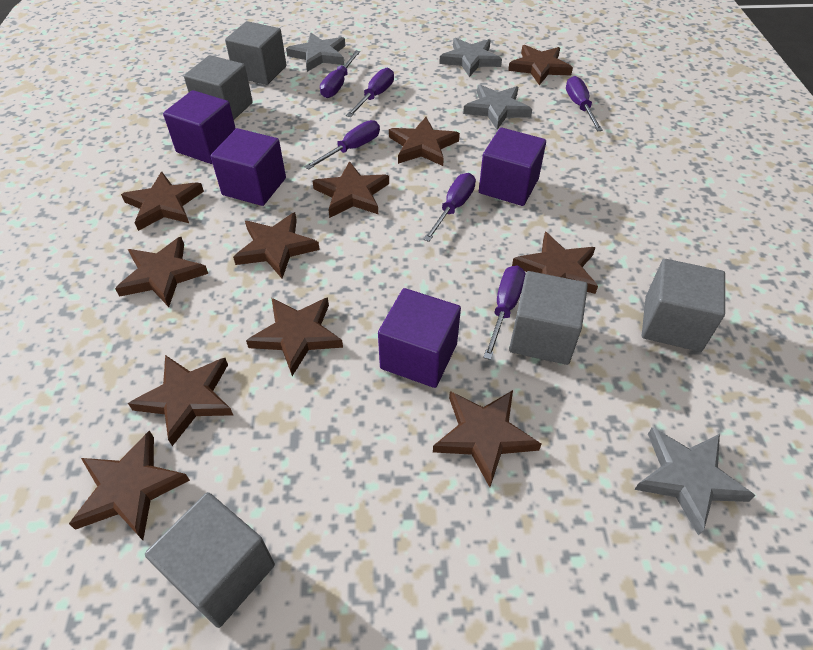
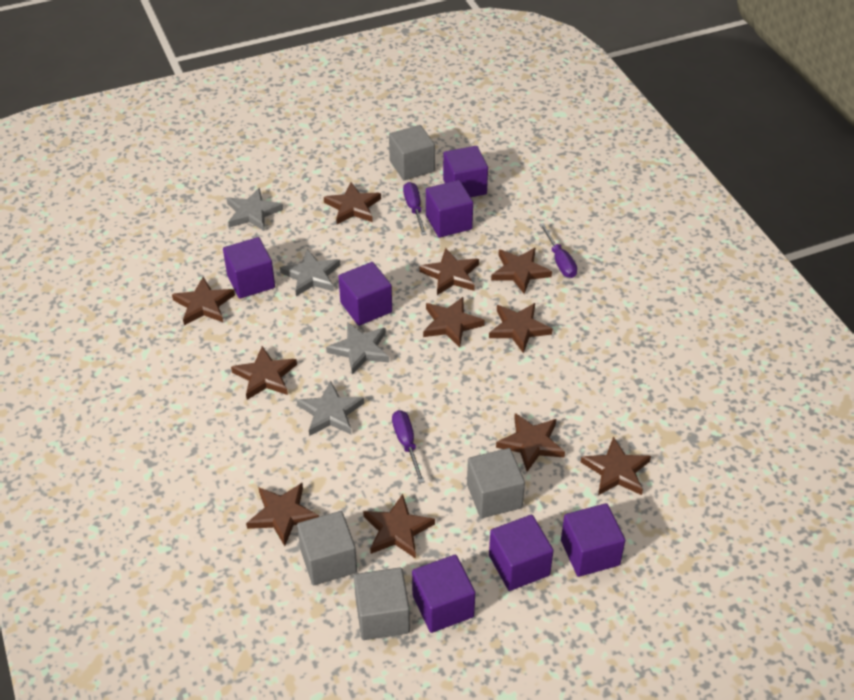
grey cube: [145,492,275,628] [184,55,253,120] [225,21,286,85] [509,271,588,365] [642,259,725,352] = 5 -> [297,511,357,585] [354,568,410,640] [389,125,435,180] [467,448,525,518] = 4
purple cube: [163,90,236,164] [211,128,286,206] [378,288,461,388] [479,127,546,206] = 4 -> [223,237,275,299] [338,262,392,326] [412,555,475,633] [426,180,473,238] [443,146,488,197] [489,515,554,591] [561,503,625,577] = 7
purple screwdriver: [304,120,380,170] [320,51,360,98] [346,68,394,117] [423,173,476,242] [483,265,526,360] [566,76,603,131] = 6 -> [392,410,425,484] [403,182,427,235] [539,223,577,278] = 3

